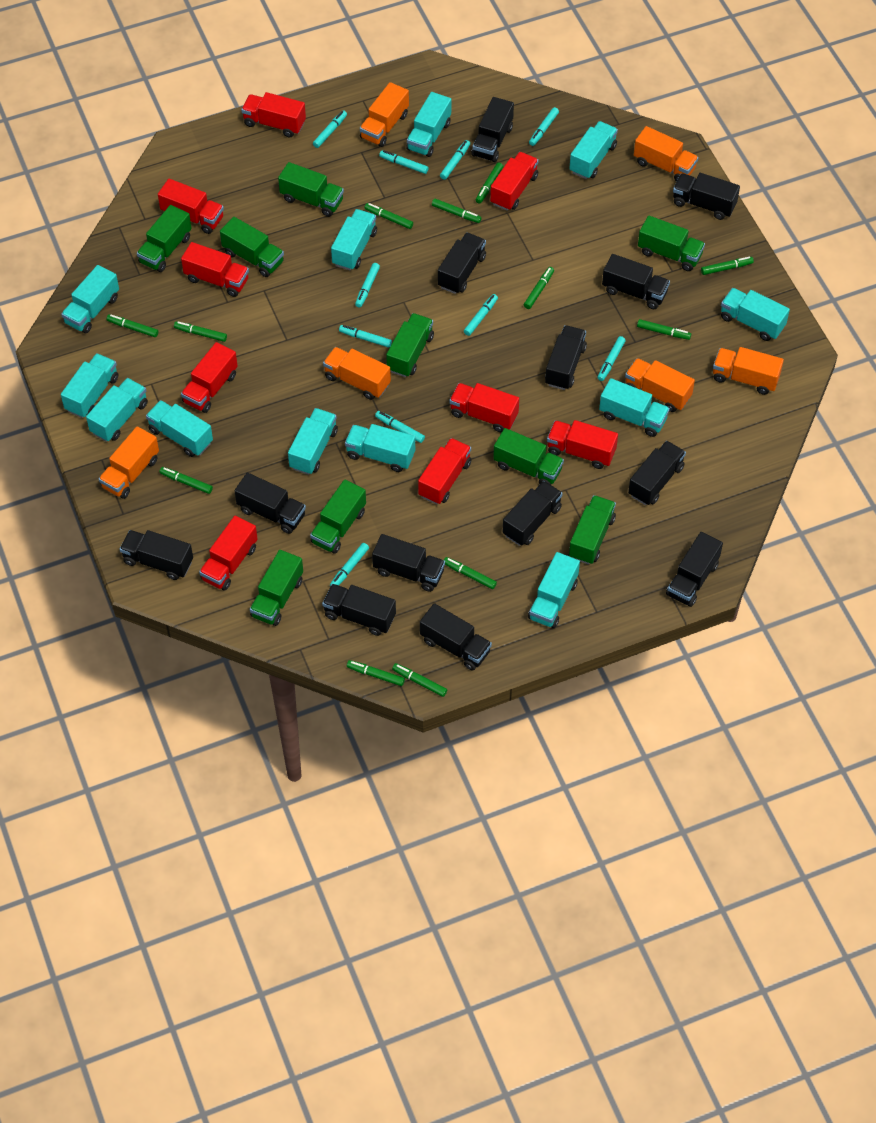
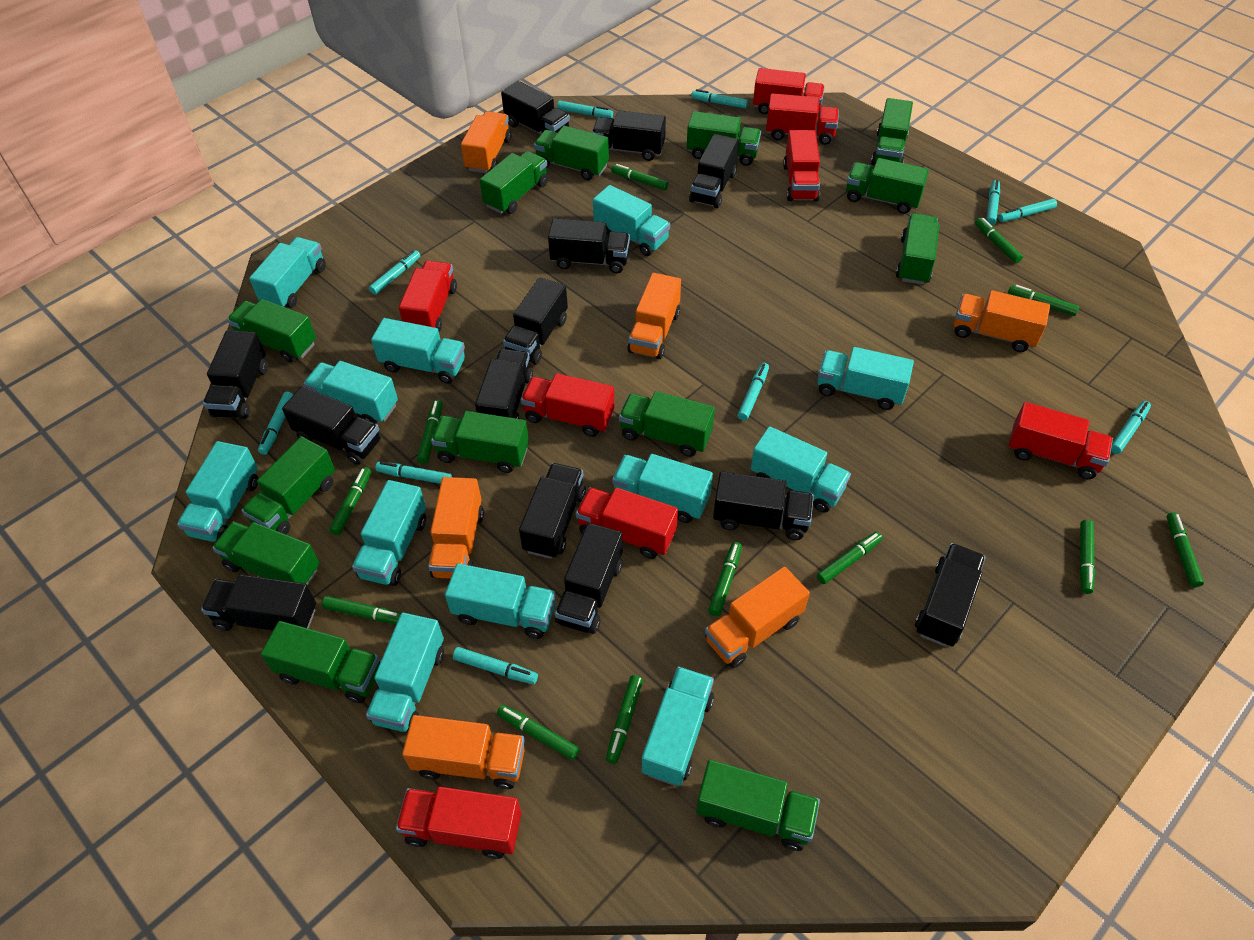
green truck: [137,205,192,272] [220,217,284,277] [250,550,303,626] [278,162,344,217] [310,480,366,554] [386,313,434,377] [493,428,564,485] [569,495,616,564] [638,216,705,271] = 9 -> [212,521,320,586] [227,299,316,363] [241,437,335,535] [261,621,380,703] [431,411,529,473] [480,151,548,214] [534,126,609,180] [619,391,715,457] [687,111,761,166] [696,760,820,851] [846,158,929,214] [871,98,913,166] [896,213,939,285] = 13
red truck: [158,179,224,234] [181,242,249,297] [181,342,238,413] [199,516,258,590] [241,92,306,137] [418,438,472,505] [449,383,519,432] [490,152,539,211] [547,420,618,469] = 9 -> [396,787,521,859] [399,261,457,332] [521,373,615,437] [576,487,678,559] [753,68,825,114] [766,93,839,145] [783,130,820,202] [1009,402,1113,479] = 8

